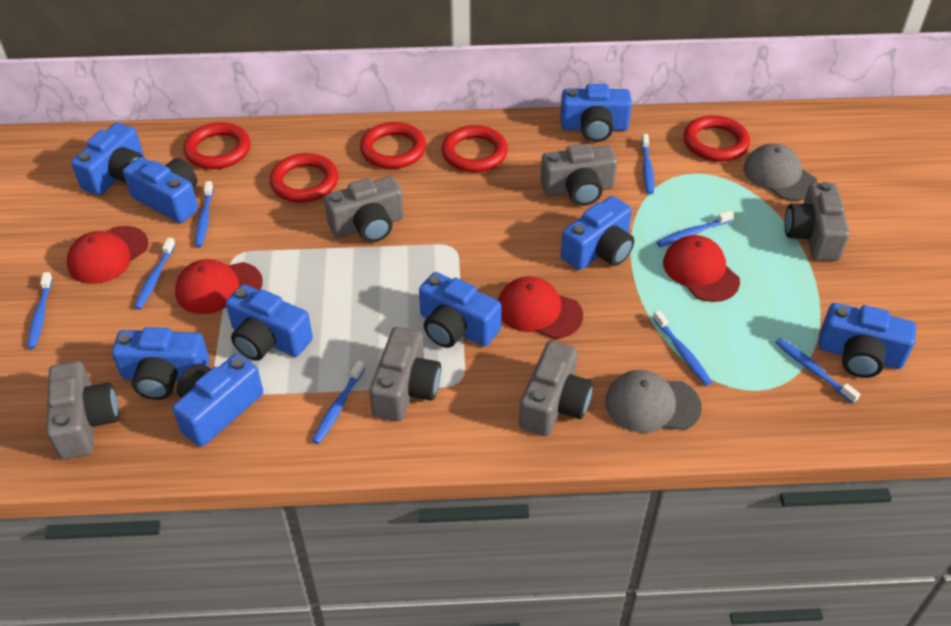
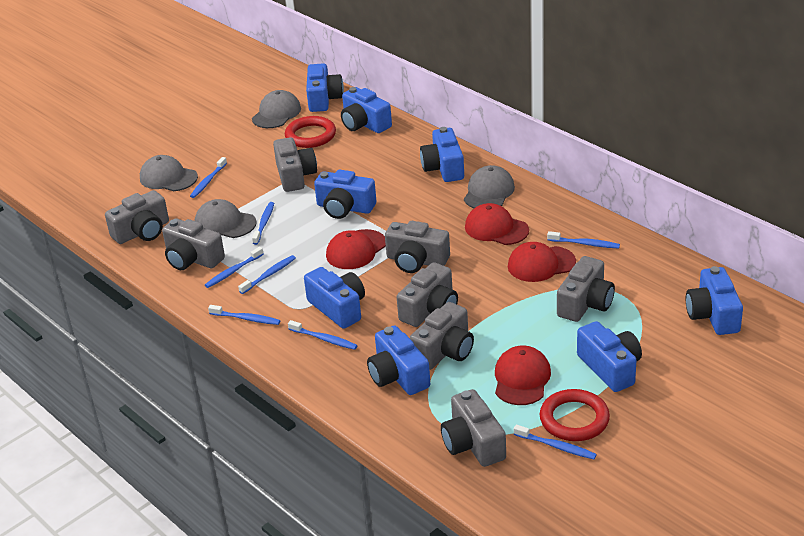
blue camera: [71,123,144,195] [112,327,210,400] [123,157,198,223] [172,354,263,447] [226,284,313,361] [419,272,502,348] [560,84,632,142] [561,196,634,270] [818,303,916,378] = 9 -> [304,267,365,329] [306,63,344,112] [314,170,376,219] [341,87,392,133] [367,326,430,395] [420,127,464,182] [577,321,642,392] [686,266,743,335] = 8
grey camera: [46,361,119,459] [324,176,404,242] [369,327,441,421] [519,340,593,436] [540,143,617,206] [785,182,850,261] = 6 -> [105,190,169,244] [162,219,225,270] [273,137,317,192] [385,221,450,273] [397,262,458,327] [410,302,474,370] [441,389,506,467] [557,256,615,322] = 8
grey cap: [605,370,702,433] [744,144,818,201] = 2 -> [140,155,198,191] [194,199,257,238] [252,90,301,128] [464,165,515,208] = 4
red ring: [183,122,251,169] [270,153,338,203] [360,122,426,169] [442,125,508,172] [683,115,750,162] = 5 -> [285,116,336,148] [540,389,610,441] = 2

